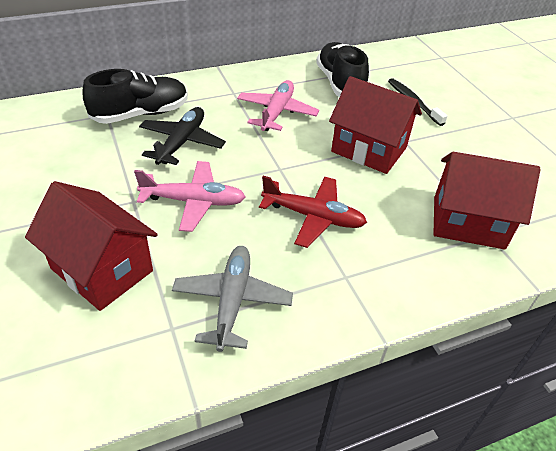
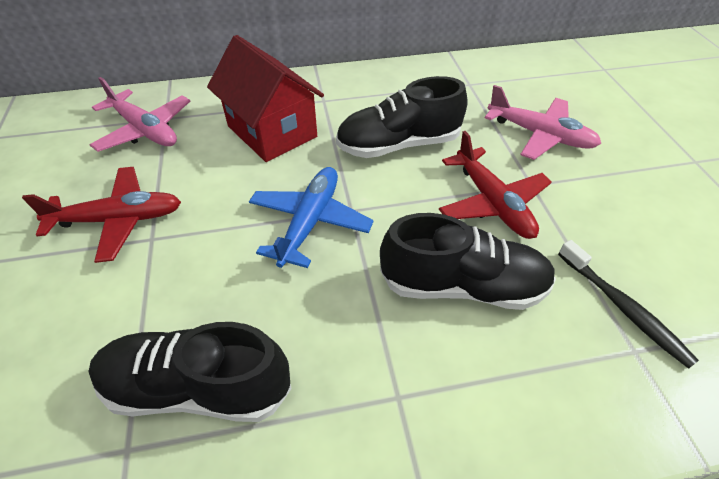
black plane: [139,107,226,165] = 1 -> none = 0
black shoe: [83,69,188,124] [316,42,369,97] = 2 -> [88,322,292,422] [336,76,467,158] [380,213,556,310] = 3
blue plane: none = 0 -> [249,167,374,268] = 1
grey plane: [172,246,293,352] = 1 -> none = 0
red house: [25,181,158,311] [329,76,422,174] [434,152,541,250] = 3 -> [207,35,324,162] = 1
red plane: [259,176,367,248] = 1 -> [22,167,181,263] [439,131,552,239] = 2

